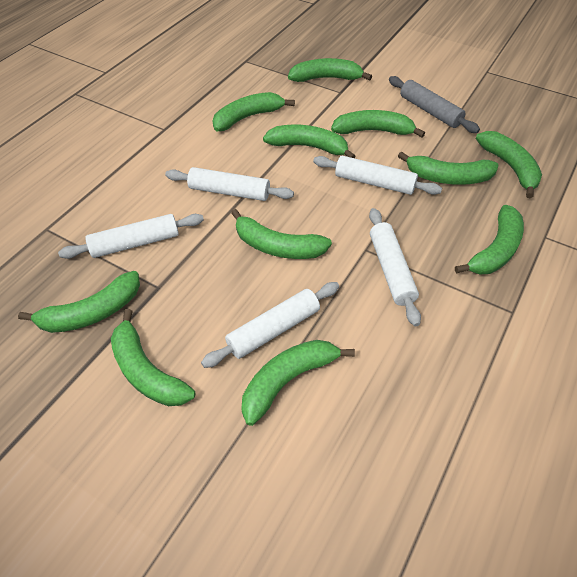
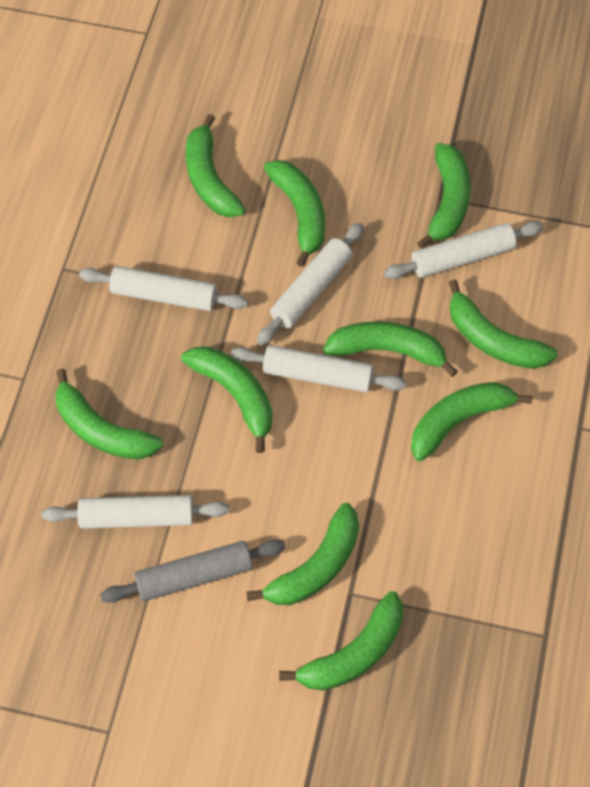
green banana: [18,271,140,333] [111,309,195,406] [213,92,295,131] [231,209,332,259] [241,340,355,426] [263,124,356,158] [288,58,372,82] [331,110,425,137] [398,151,499,185] [455,205,524,274] [476,131,542,199] = 11 -> [55,369,163,460] [181,347,273,453] [186,114,245,218] [246,503,359,605] [264,160,325,267] [279,591,403,691] [323,321,458,377] [411,382,533,461] [417,143,471,249] [449,279,558,369] = 10

